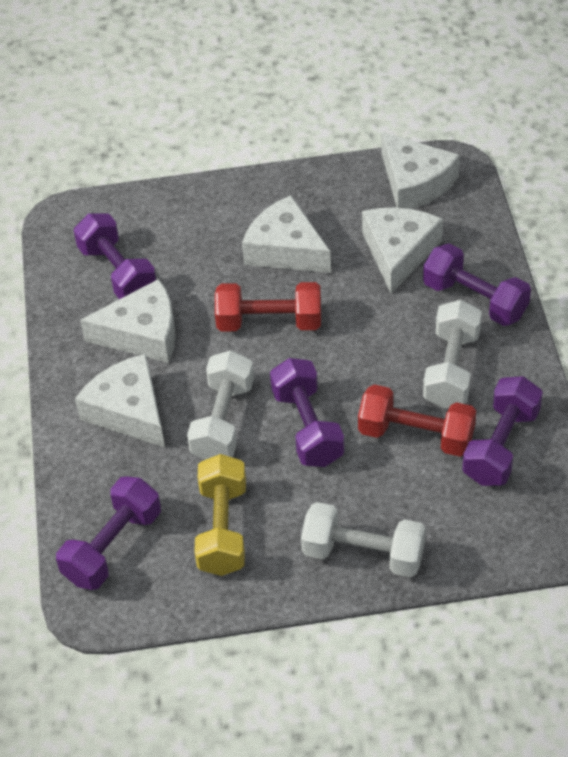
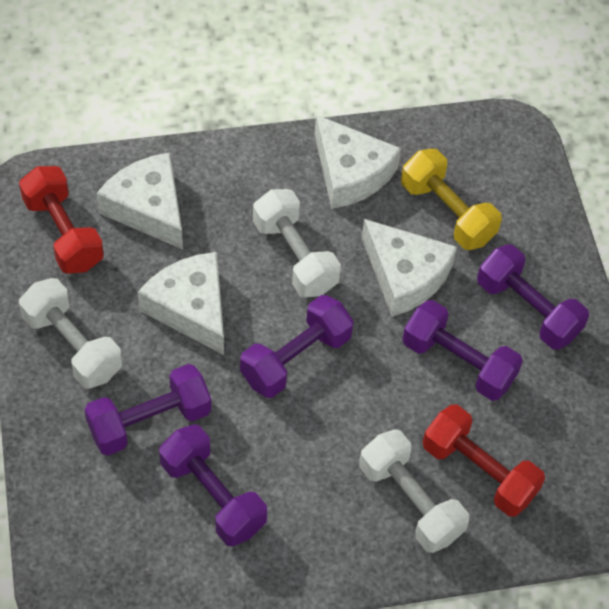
white cheese: [75,354,165,447] [80,279,176,363] [242,195,331,273] [362,207,443,294] [381,132,460,209] = 5 -> [96,153,183,249] [138,252,224,355] [315,115,401,209] [362,219,457,317] = 4

